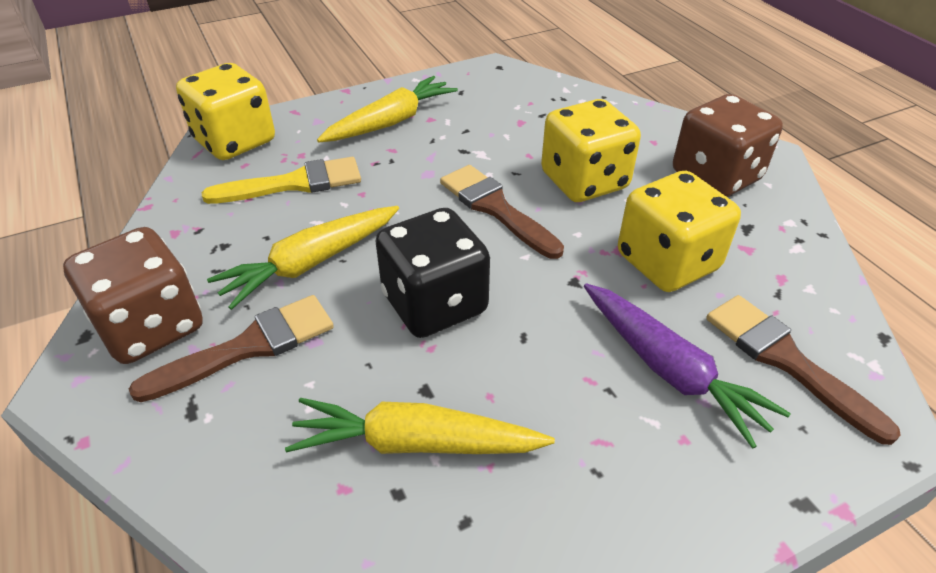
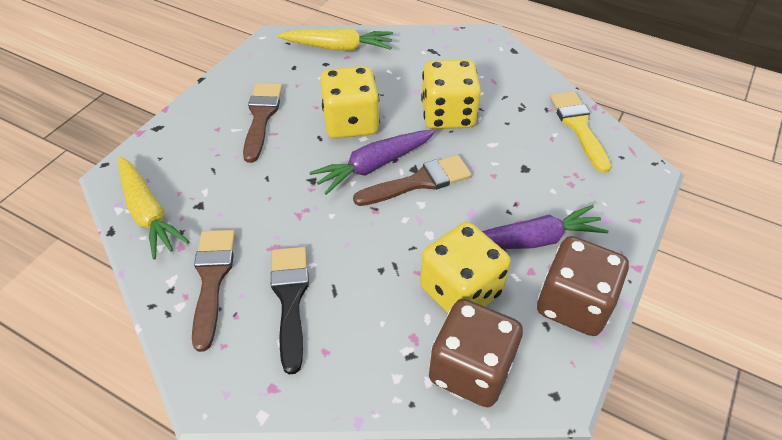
black brush: none = 0 -> [271,247,309,375] = 1
black dice: [375,208,490,338] = 1 -> none = 0
purple carrot: [584,283,791,449] = 1 -> [309,129,436,195] [482,205,608,249] = 2
yellow carrot: [207,206,399,310] [285,398,555,454] [317,76,458,142] = 3 -> [118,156,190,260] [277,28,393,51] = 2

